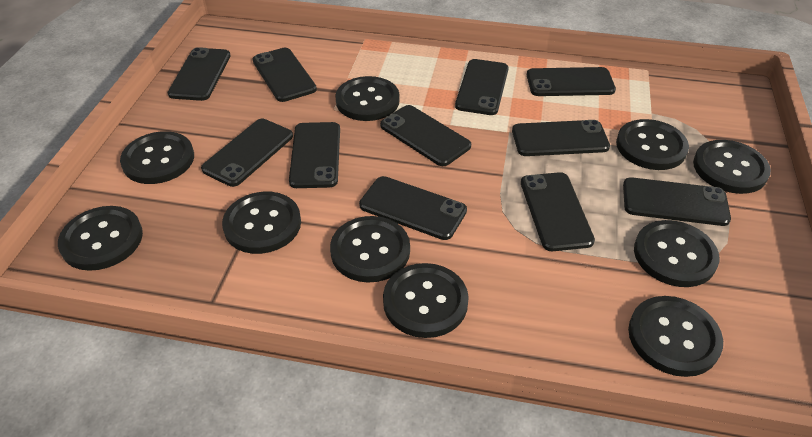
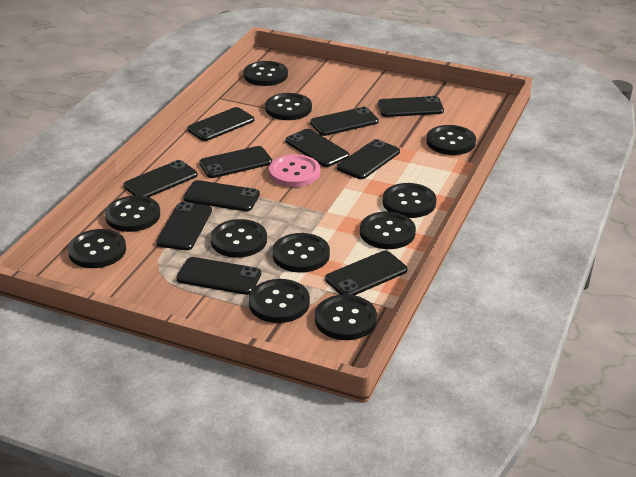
black button: [58,206,143,271] [120,131,194,184] [222,192,301,254] [330,216,410,283] [335,76,400,121] [383,263,469,338] [616,119,689,170] [628,296,723,377] [634,220,719,287] [693,140,771,194] = 10 -> [68,229,126,268] [105,195,160,232] [211,219,267,258] [244,61,288,86] [249,279,310,323] [265,93,312,120] [272,233,330,273] [315,294,377,340] [360,212,416,249] [383,183,436,218] [426,125,476,155] = 11
pink button: none = 0 -> [269,154,320,187] = 1

